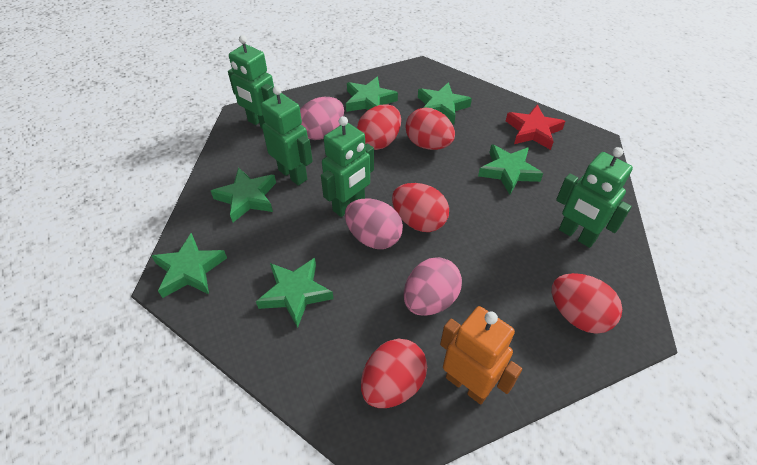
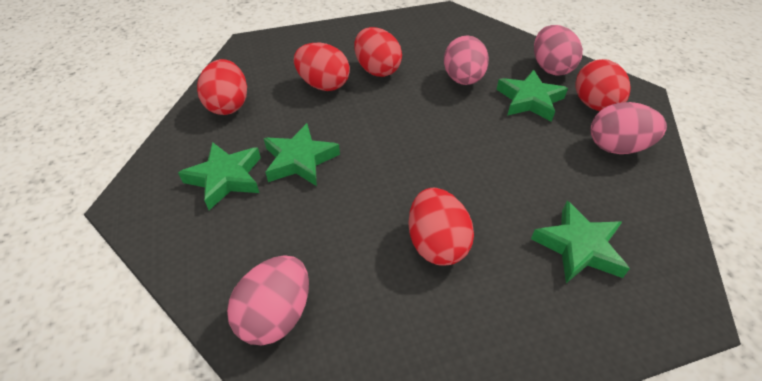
green robot: [228,35,276,128] [261,86,313,186] [321,116,374,217] [556,147,633,248] = 4 -> none = 0
green star: [152,233,227,298] [211,167,276,222] [256,258,334,328] [346,77,398,112] [418,82,472,124] [478,144,543,195] = 6 -> [178,142,261,210] [264,123,340,186] [496,70,568,122] [531,201,630,283] = 4
orange robot: [440,306,522,405] = 1 -> none = 0
pink egg: [300,97,344,140] [345,198,403,249] [403,257,462,316] = 3 -> [227,256,309,345] [444,35,489,85] [534,25,583,76] [591,102,667,154] = 4
red star: [506,105,565,150] = 1 -> none = 0

